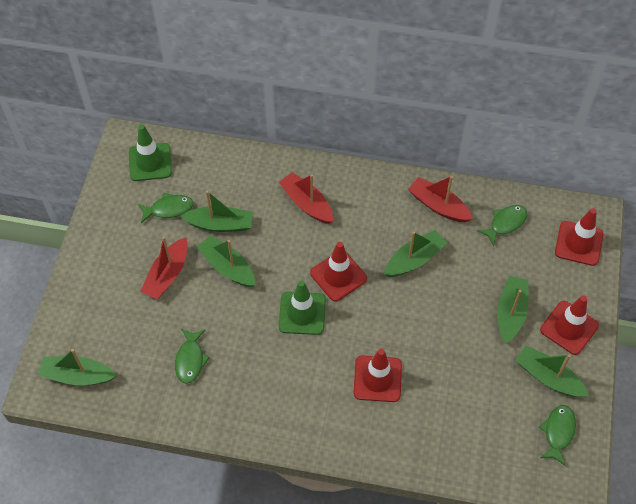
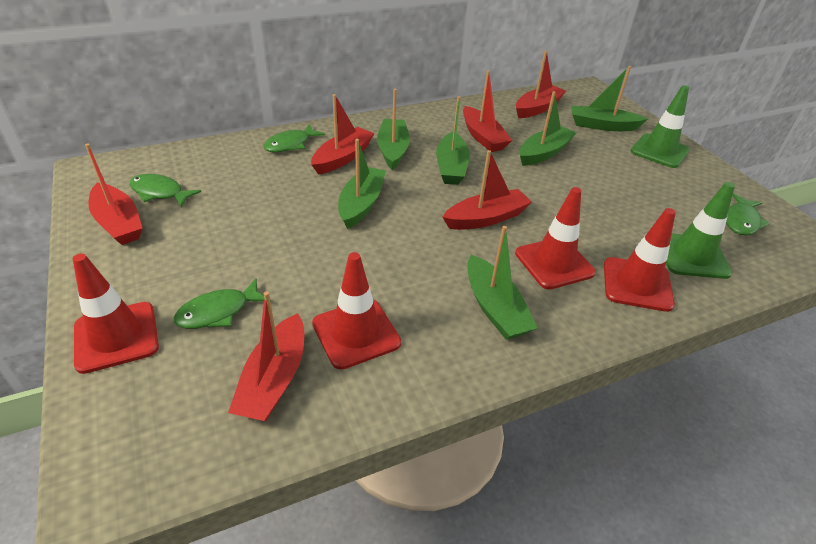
red boat: [140,237,188,299] [279,172,333,224] [408,176,473,222] = 3 -> [85,144,143,245] [228,292,304,421] [311,94,375,175] [442,150,532,230] [463,70,512,152] [516,51,566,118] = 6

